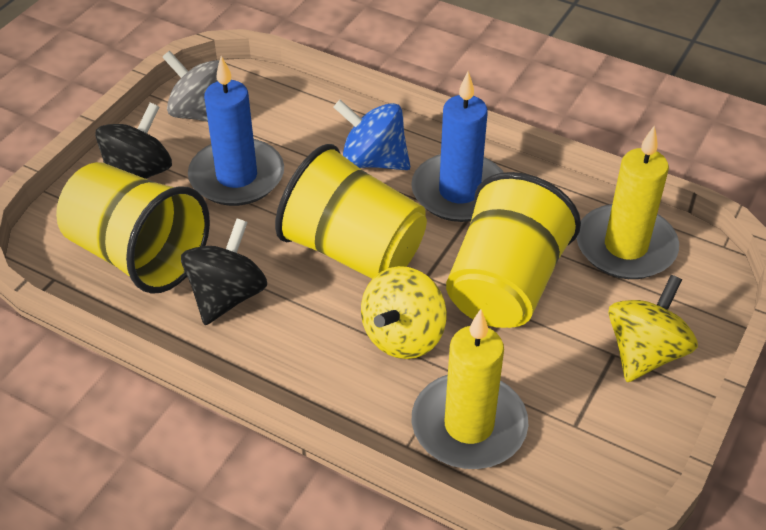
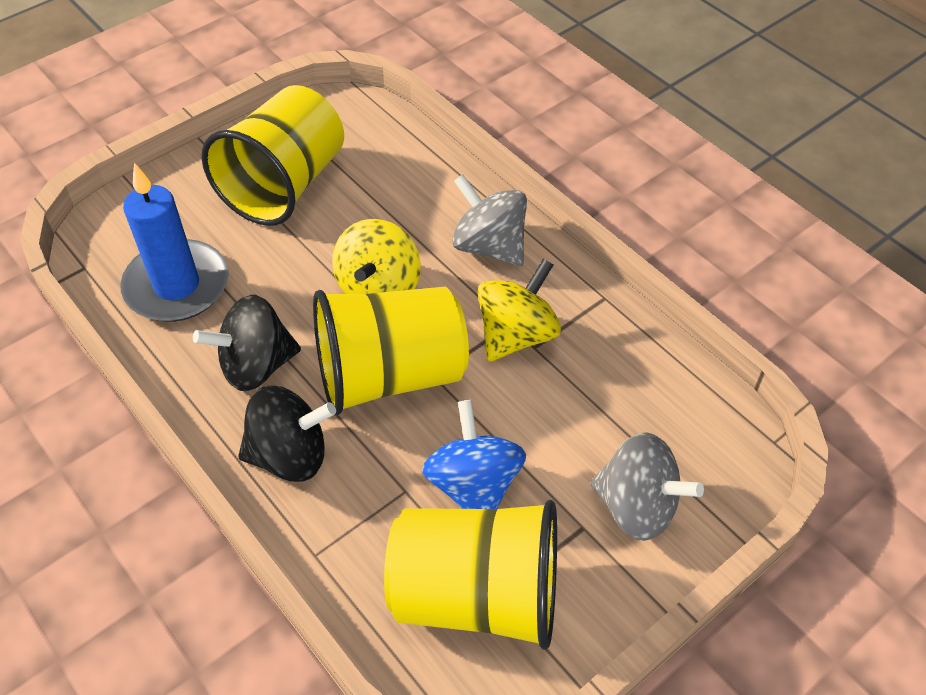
blue candle: [188,56,284,206] [411,71,504,222] = 2 -> [120,163,229,322] = 1
grey spinning top: [162,51,226,122] = 1 -> [452,174,527,266] [590,432,704,541] = 2
yellow candle: [412,309,529,469] [577,126,679,279] = 2 -> none = 0

